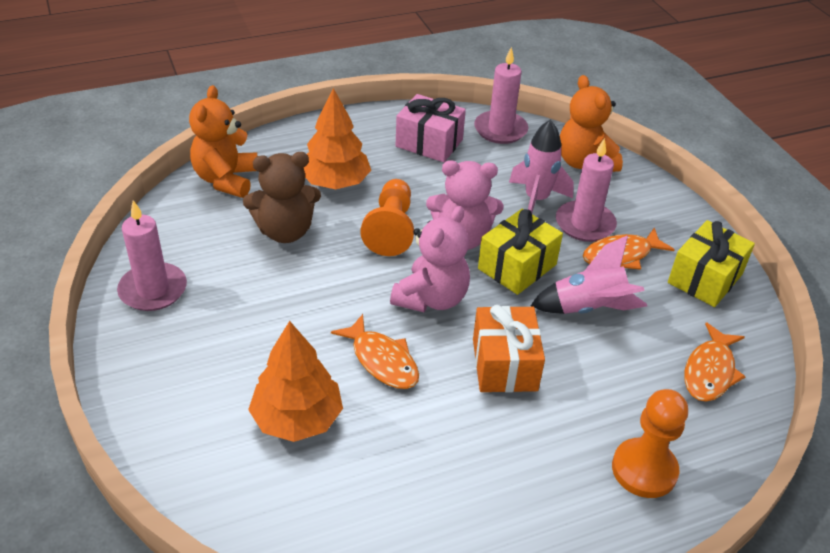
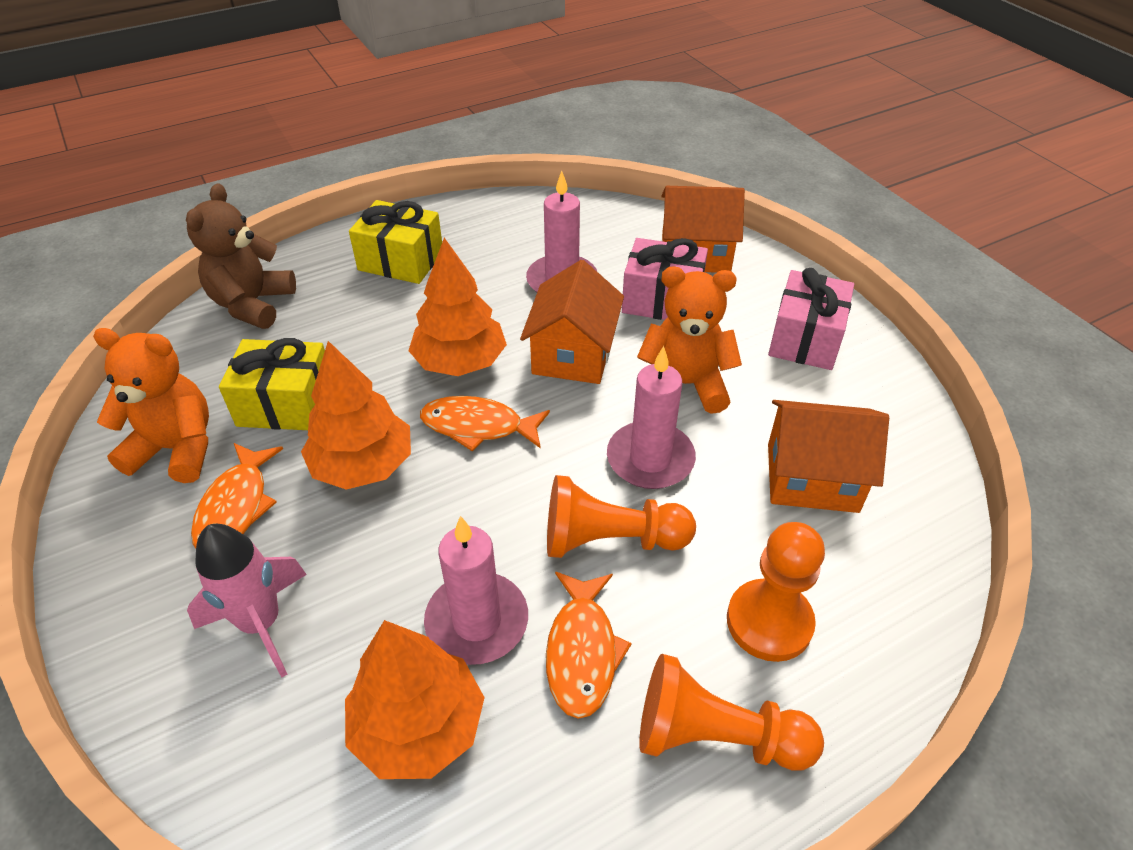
orange gift: [473,305,545,392] = 1 -> none = 0
orange house: none = 0 -> [520,260,624,384] [661,186,745,273] [768,400,889,513] = 3
orange pawn: [360,179,414,256] [612,389,688,498] = 2 -> [547,475,696,558] [639,654,824,771] [727,522,825,662] = 3
orange tree: [248,321,343,442] [303,88,371,189] = 2 -> [301,341,411,490] [345,620,485,779] [408,238,507,376] = 3
pink gift: [396,94,466,162] = 1 -> [622,238,708,320] [768,268,854,370] = 2
pink rocket: [509,120,574,213] [531,235,647,314] = 2 -> [187,524,307,677] = 1
pink teddy bear: [390,206,470,312] [426,160,503,250] = 2 -> none = 0

